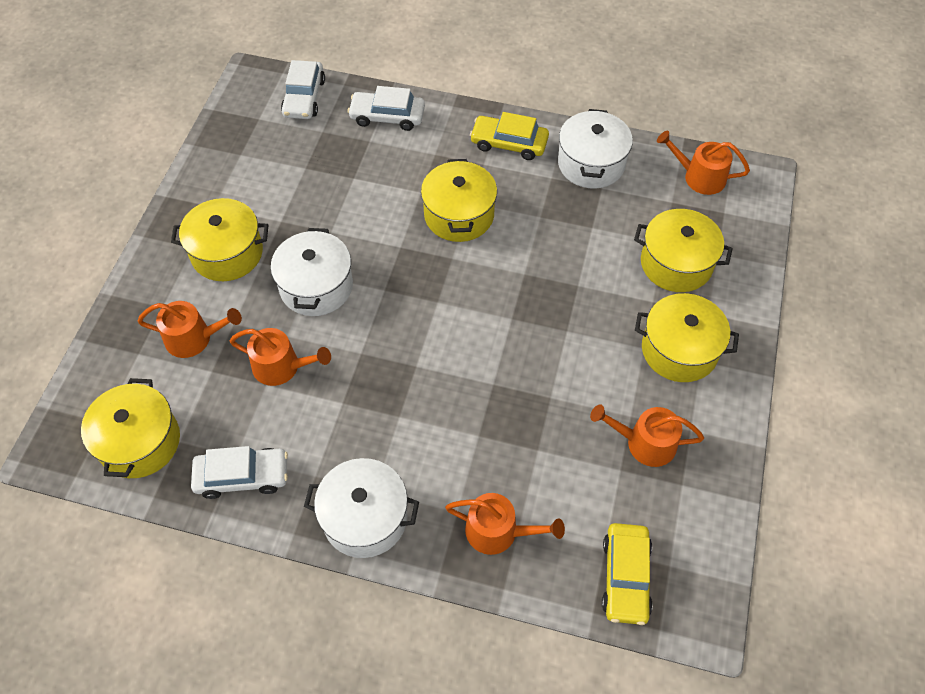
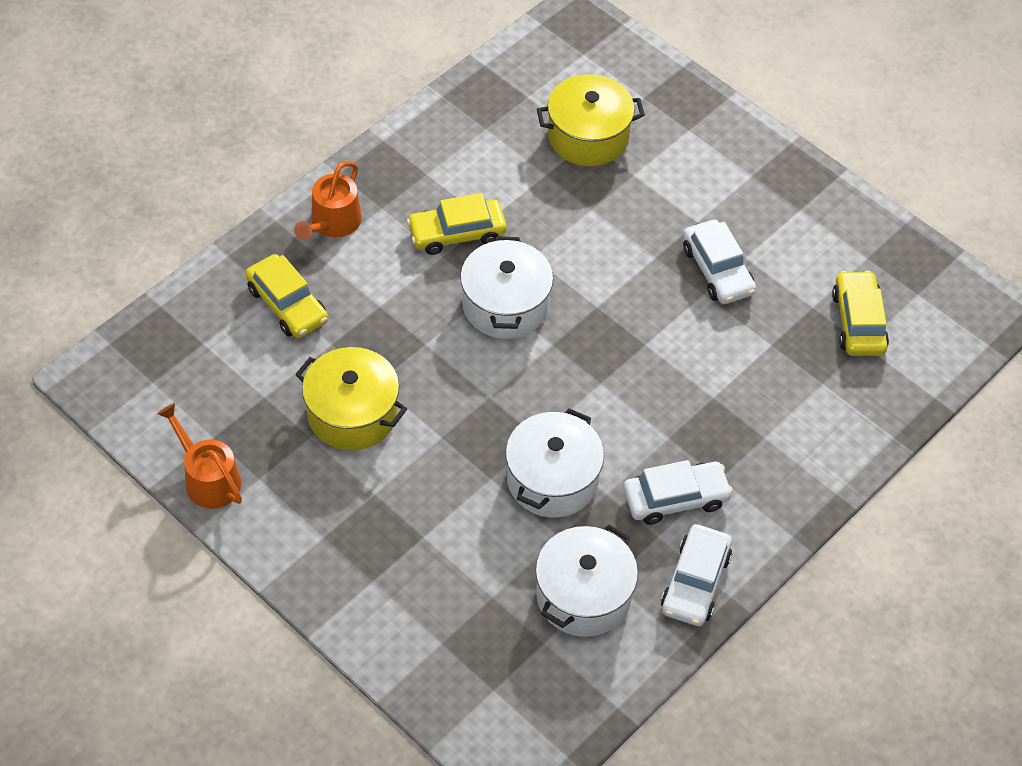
orange watering can: [137,301,242,358] [230,328,331,386] [445,493,565,555] [590,405,704,467] [657,131,750,195] = 5 -> [157,403,242,509] [294,161,362,240] = 2
yellow car: [470,112,549,160] [602,523,653,625] = 2 -> [245,254,328,338] [407,193,507,255] [832,271,889,356] = 3
yellow pot: [81,378,180,478] [171,198,269,281] [421,159,497,242] [634,209,733,292] [635,293,739,382] = 5 -> [295,347,407,451] [537,74,645,166] = 2

